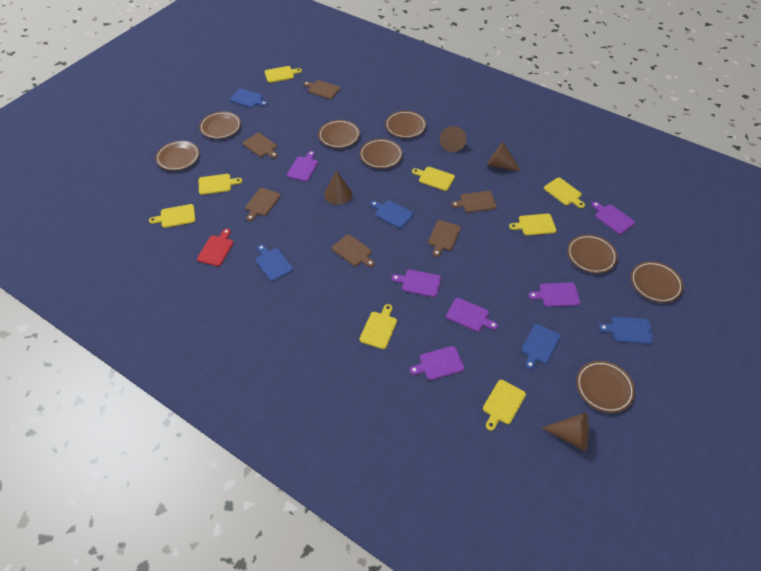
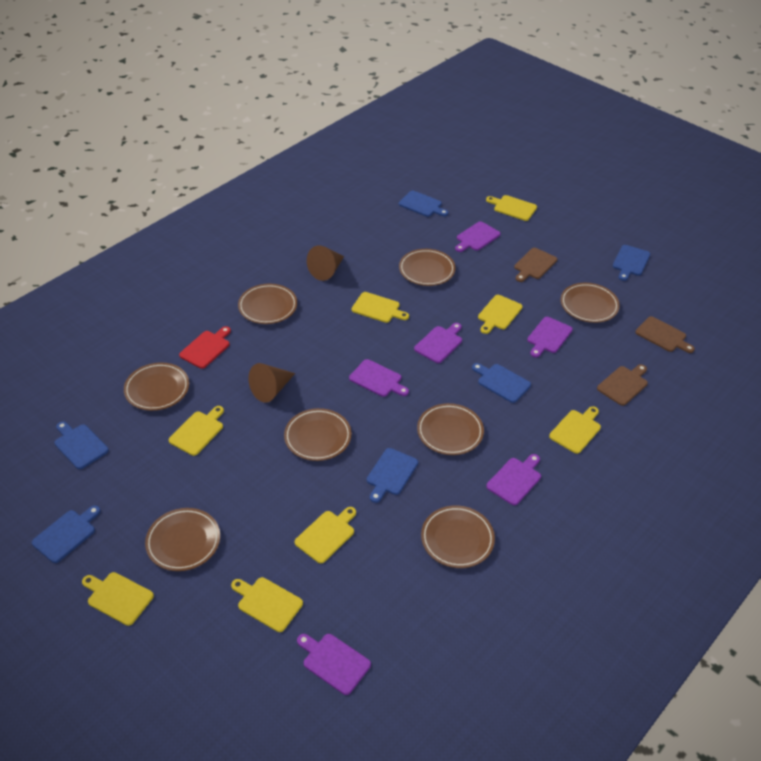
blue cutting board: [230,89,268,108] [255,244,293,281] [370,201,413,229] [521,324,561,370] [599,317,653,344] = 5 -> [32,505,101,563] [54,421,109,469] [367,448,418,503] [399,191,448,217] [472,363,531,403] [613,245,650,281] = 6
brown cone: [324,171,352,205] [440,126,466,152] [487,142,521,171] [542,413,589,451] = 4 -> [248,363,295,403] [307,245,344,281] = 2
brown cutting board: [243,133,278,158] [245,188,280,221] [303,80,340,99] [332,235,375,267] [428,220,461,257] [451,191,497,213] = 6 -> [514,248,557,282] [597,364,648,406] [635,316,695,353] = 3

